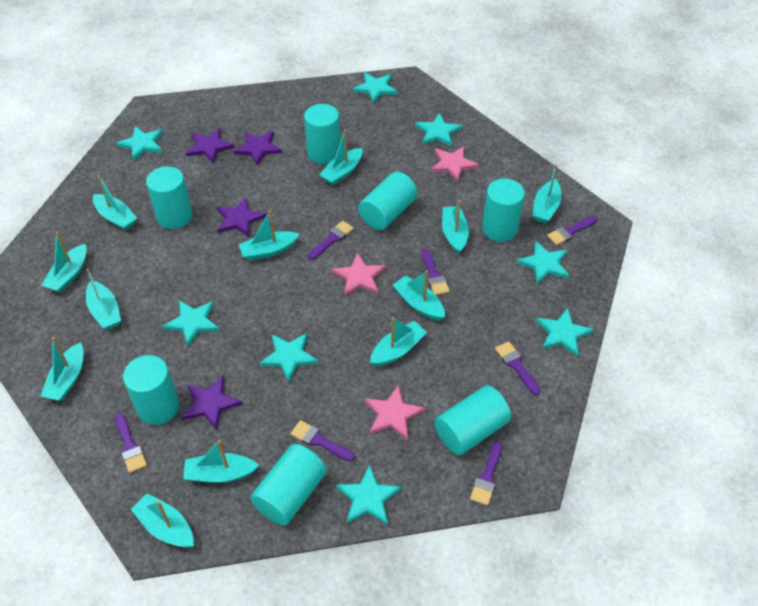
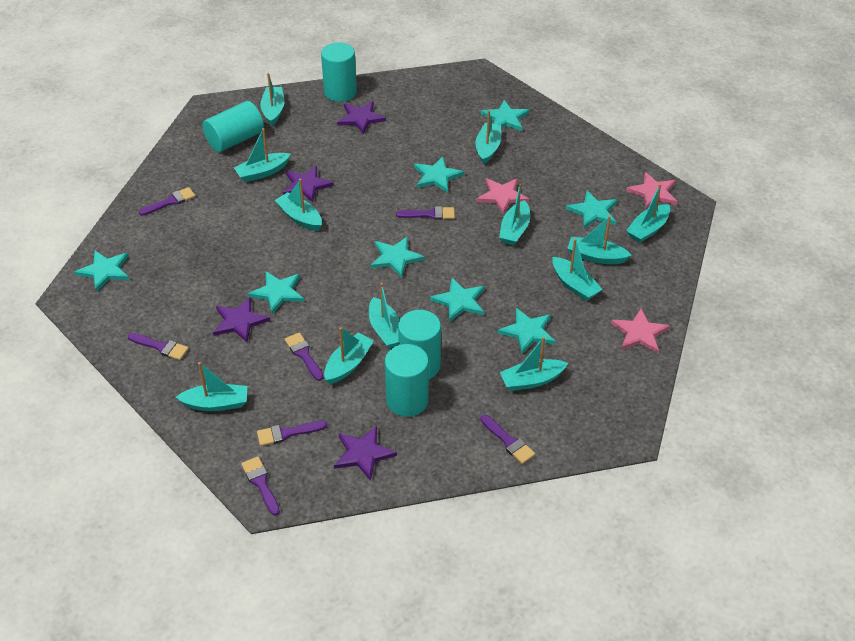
turquoise cylinder: [123,355,179,425] [146,166,193,229] [251,444,327,526] [304,104,340,164] [358,172,418,230] [435,386,511,455] [482,179,525,242] = 7 -> [202,101,264,152] [321,43,357,102] [385,344,429,417] [398,310,441,379] = 4

